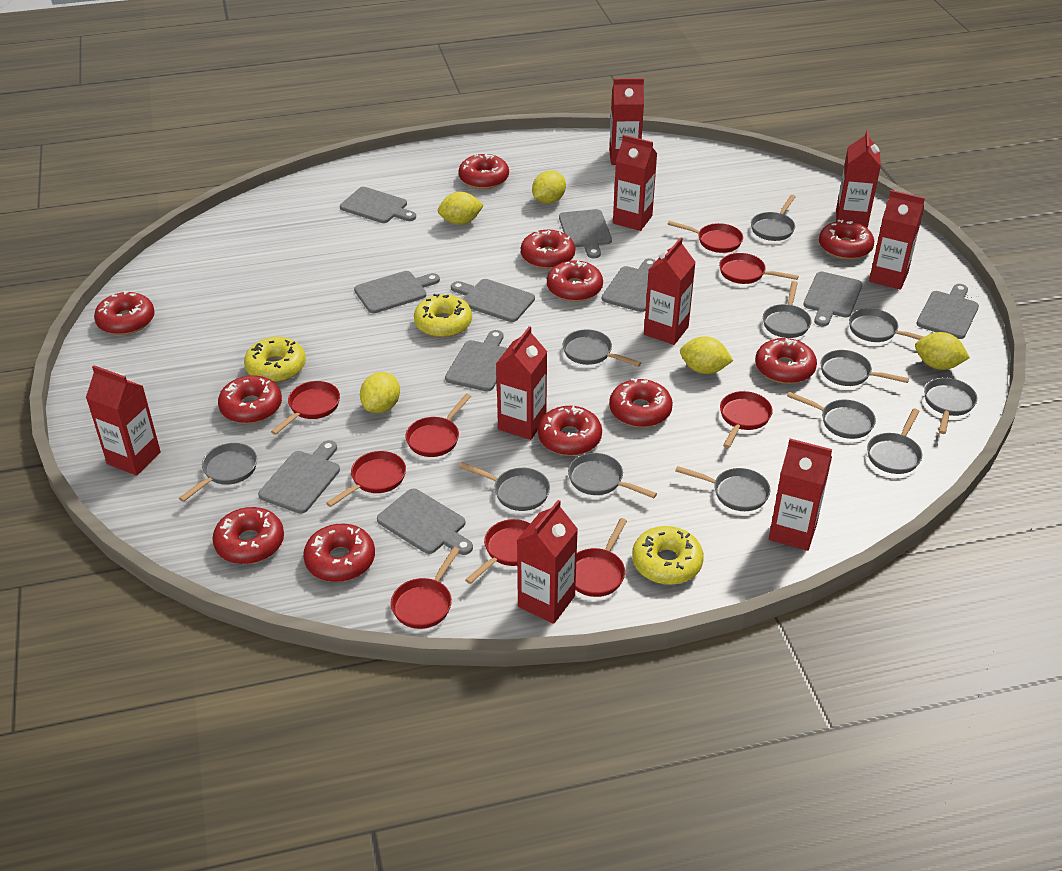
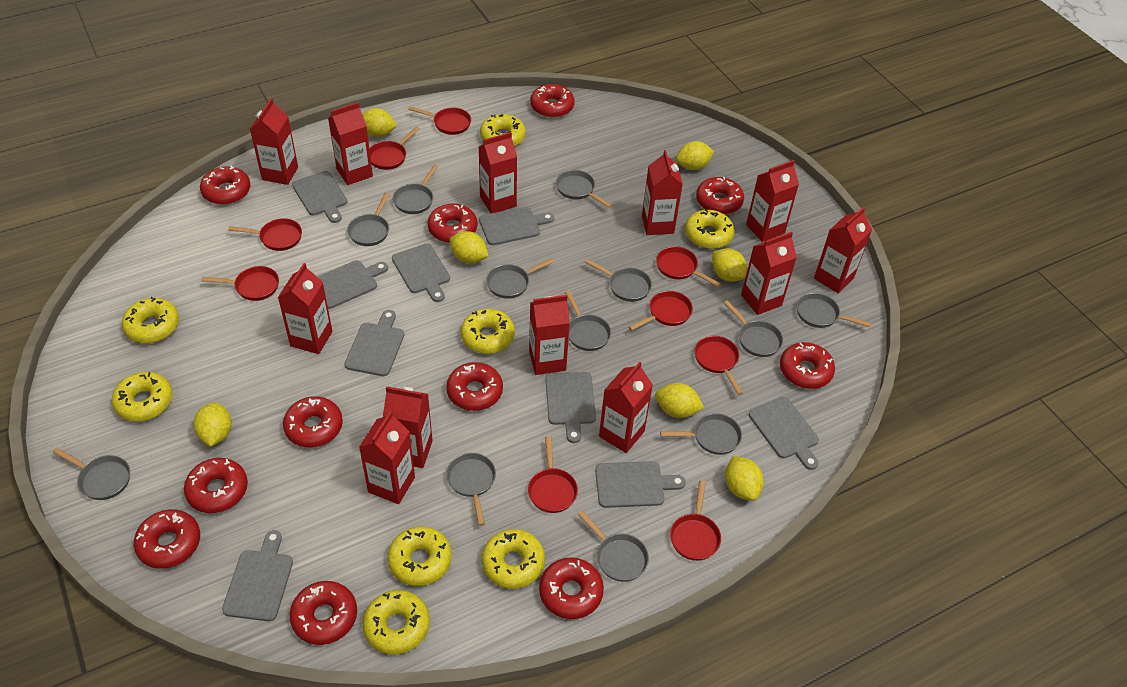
grey cutting board: [258,440,340,514] [340,187,416,223] [354,271,440,313] [377,489,473,555] [445,330,507,392] [451,279,535,322] [559,209,612,258] [602,258,656,312] [803,272,863,327] [916,284,979,339] = 10 -> [222,530,293,621] [292,171,348,223] [317,260,388,309] [345,310,404,376] [392,244,450,302] [479,207,554,245] [546,372,596,443] [595,461,686,508] [749,397,819,470] = 9
red carton: [86,365,161,476] [496,326,547,440] [517,500,578,624] [609,78,644,165] [613,135,657,231] [644,237,696,345] [769,439,832,551] [836,130,881,228] [869,190,925,290] = 9 -> [250,98,298,185] [278,263,333,354] [328,102,373,185] [359,411,415,504] [383,386,433,468] [479,132,517,213] [529,295,570,375] [599,362,653,453] [642,150,683,235] [741,232,797,315] [746,160,799,242] [814,207,872,293] = 12
yellow donut: [244,337,306,382] [414,294,472,338] [632,526,704,585] = 3 -> [111,372,173,422] [122,297,179,343] [363,590,430,655] [388,526,452,586] [461,309,515,354] [480,114,526,147] [482,529,545,589] [685,209,734,249] = 8
yellow lemon: [360,372,400,413] [438,192,484,225] [532,170,566,204] [680,336,733,374] [915,332,970,370] = 5 -> [194,402,232,446] [362,108,397,137] [449,231,488,263] [655,383,704,418] [676,141,714,170] [712,248,747,282] [725,456,764,501] = 7

